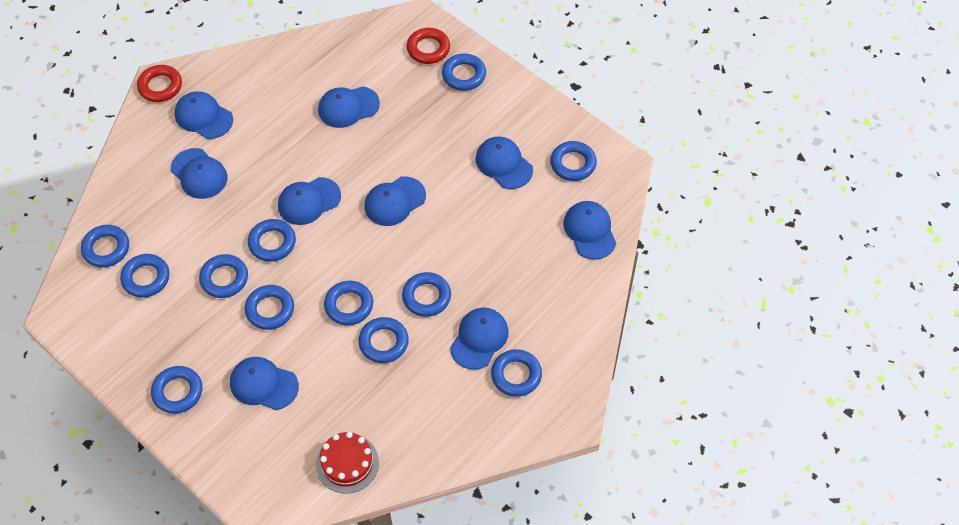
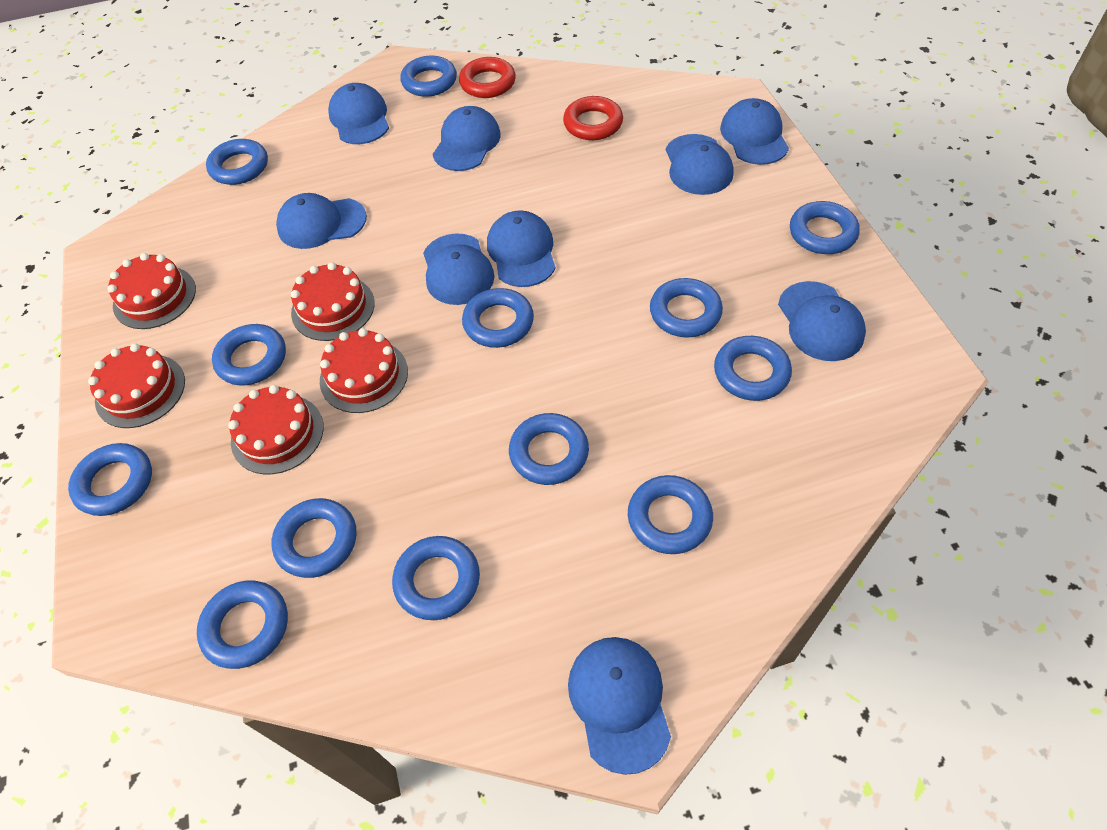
blue ring: [81,225,129,268] [120,254,170,298] [151,366,202,414] [199,254,248,298] [245,285,294,330] [248,219,296,262] [324,281,373,325] [358,317,409,363] [402,272,451,317] [442,54,486,91] [491,349,542,397] [550,141,597,181] = 12 -> [68,443,152,516] [197,580,288,669] [206,139,268,185] [212,324,286,385] [272,498,356,578] [392,536,480,620] [400,56,457,97] [462,288,534,348] [509,413,589,485] [628,475,713,554] [650,278,723,337] [714,336,792,401] [790,201,860,254] = 13
red cake: [316,432,379,494] = 1 -> [88,343,185,428] [108,253,196,329] [228,385,324,474] [291,262,375,341] [320,328,408,413] = 5

